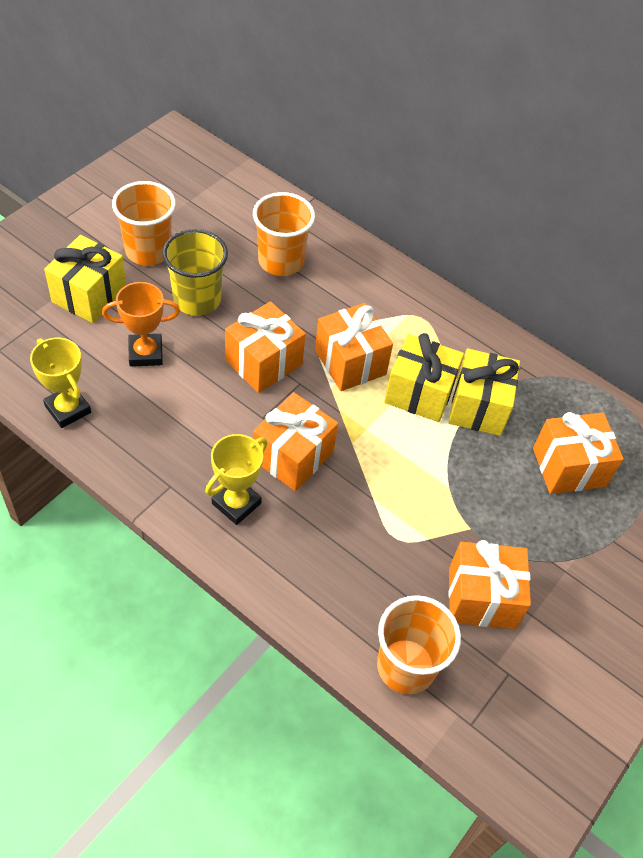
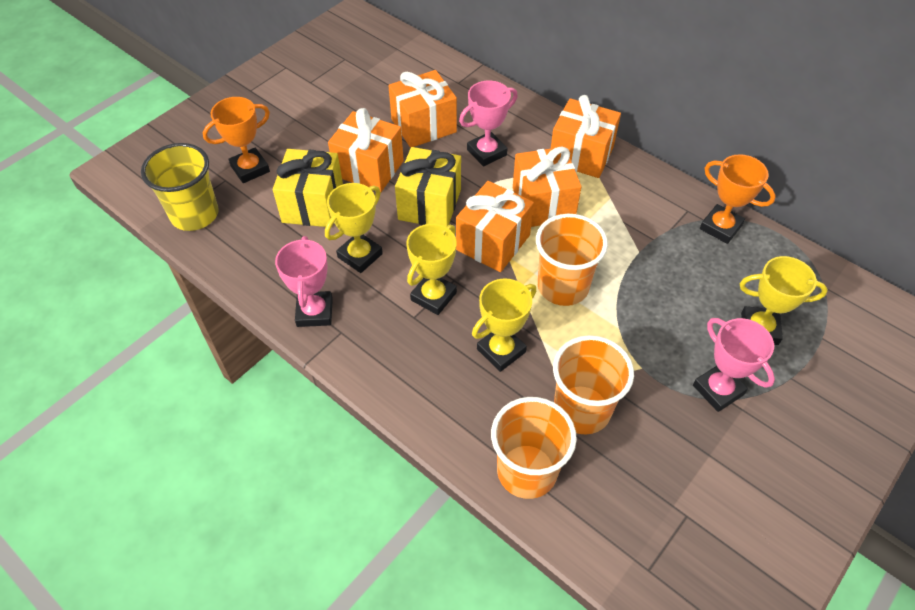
orange trophy: [102,282,180,367] = 1 -> [203,97,270,183] [700,154,776,244] = 2
pink trophy: none = 0 -> [275,236,333,327] [459,81,518,167] [693,318,775,412] = 3
yellow gift: [44,235,126,323] [384,333,464,422] [448,348,520,436] = 3 -> [273,149,343,227] [395,147,461,227] = 2
yellow trophy: [30,337,91,428] [205,434,267,525] = 2 -> [325,183,383,273] [406,224,457,315] [472,279,536,372] [740,256,828,345] = 4

